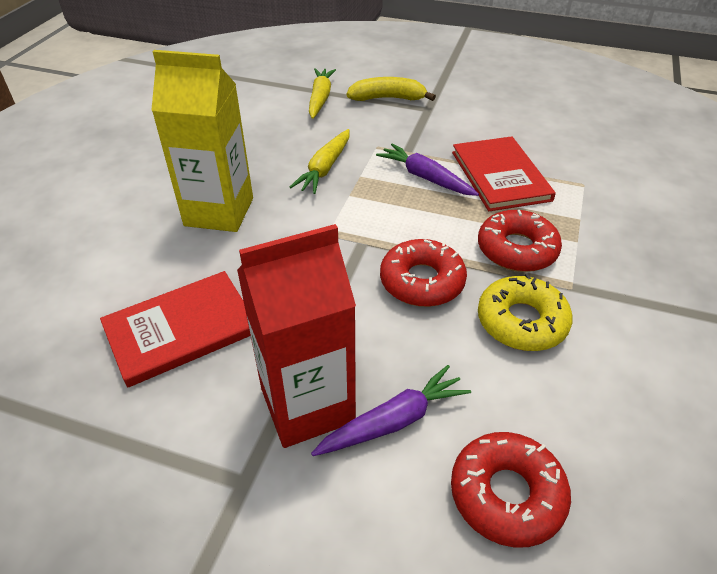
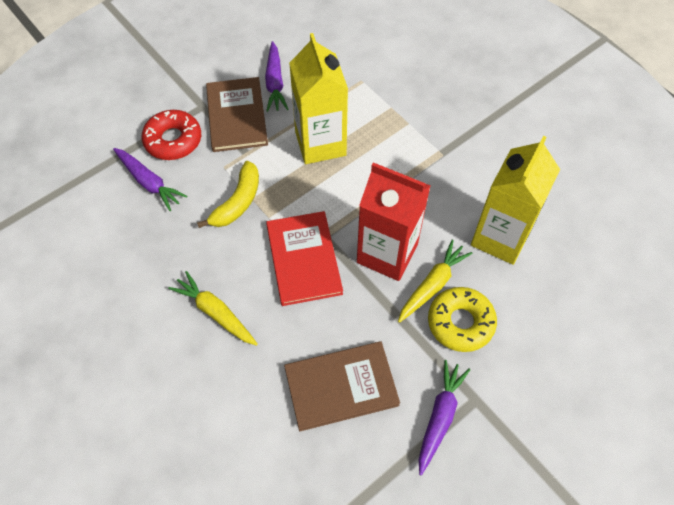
brown book: none = 0 -> [206,77,268,152] [284,341,400,431] = 2
purple carrot: [311,365,471,456] [376,143,479,196] = 2 -> [113,148,187,211] [265,41,288,112] [419,360,470,475] = 3
red book: [100,271,250,388] [452,136,556,211] = 2 -> [266,211,343,306] = 1
red donut: [380,239,467,307] [451,432,571,548] [478,210,562,272] = 3 -> [142,110,201,160] = 1
yellow carton: [151,50,253,232] = 1 -> [289,33,348,164] [471,136,560,265] = 2

